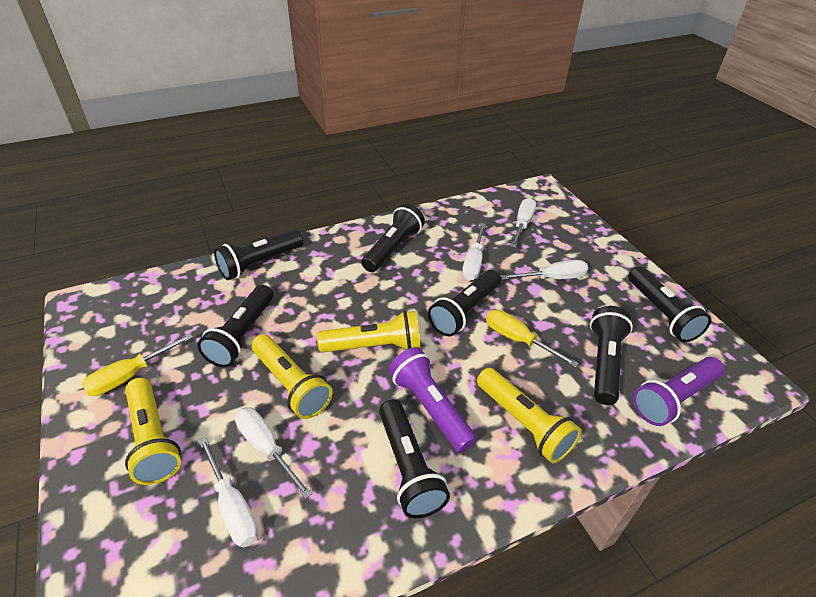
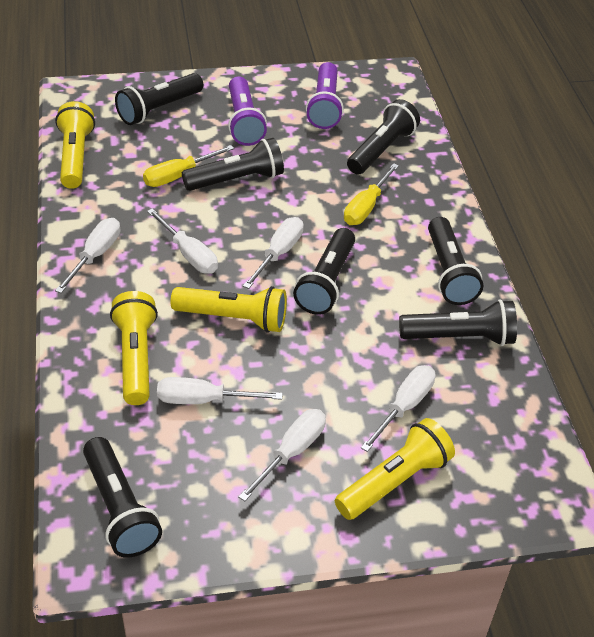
white screwdriver: [198,437,259,548] [235,407,312,499] [462,224,486,281] [500,260,588,280] [510,198,536,248] = 5 -> [55,218,120,293] [147,208,218,274] [157,377,283,404] [238,409,326,501] [243,217,304,289] [361,365,436,452] = 6

